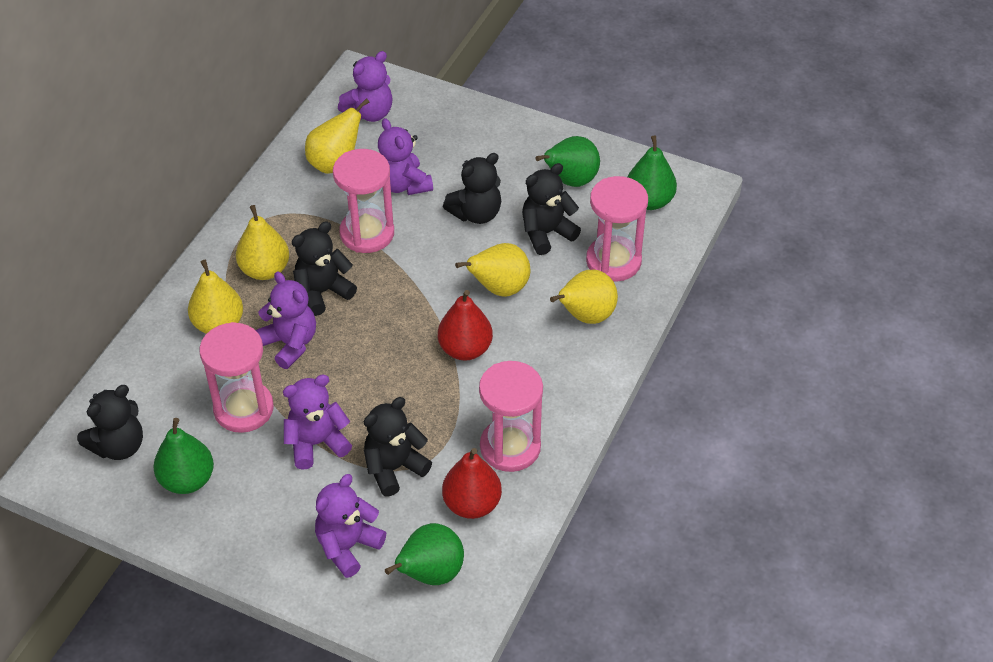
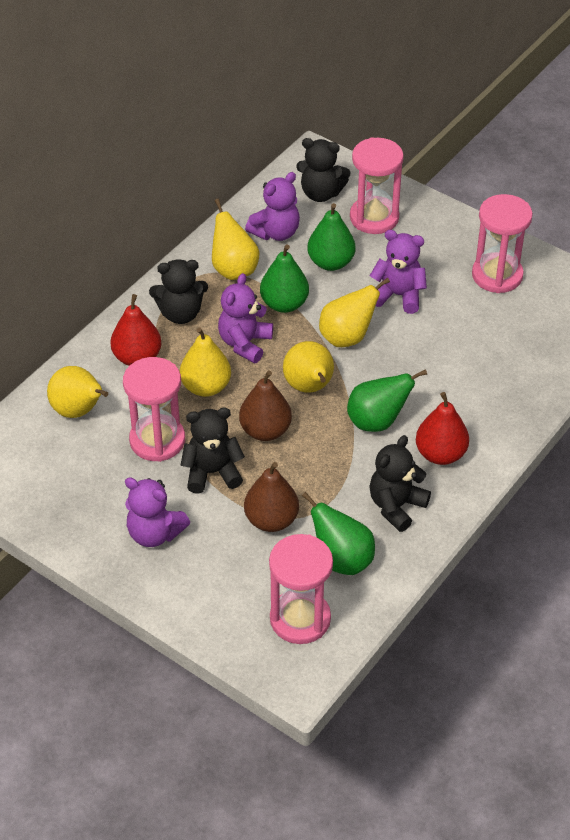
black teddy bear: [77,385,143,460] [292,222,357,316] [364,397,432,497] [443,153,501,224] [522,163,581,255] = 5 -> [149,259,208,324] [181,408,245,494] [296,138,351,202] [369,435,431,532] = 4
brown pear: none = 0 -> [239,371,292,441] [244,462,299,532] = 2
purple teddy bear: [256,271,316,369] [283,375,352,470] [315,474,386,578] [338,51,393,122] [378,118,433,195] = 5 -> [125,477,190,547] [218,273,273,363] [245,172,300,241] [370,230,427,314] = 4

